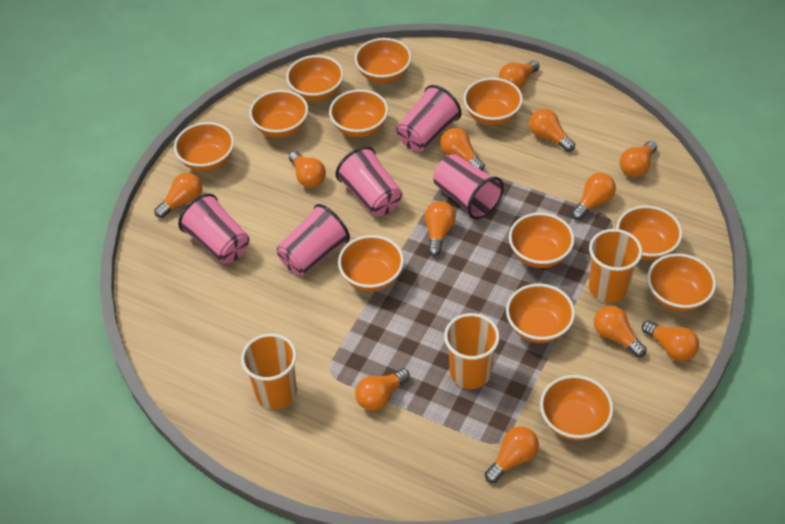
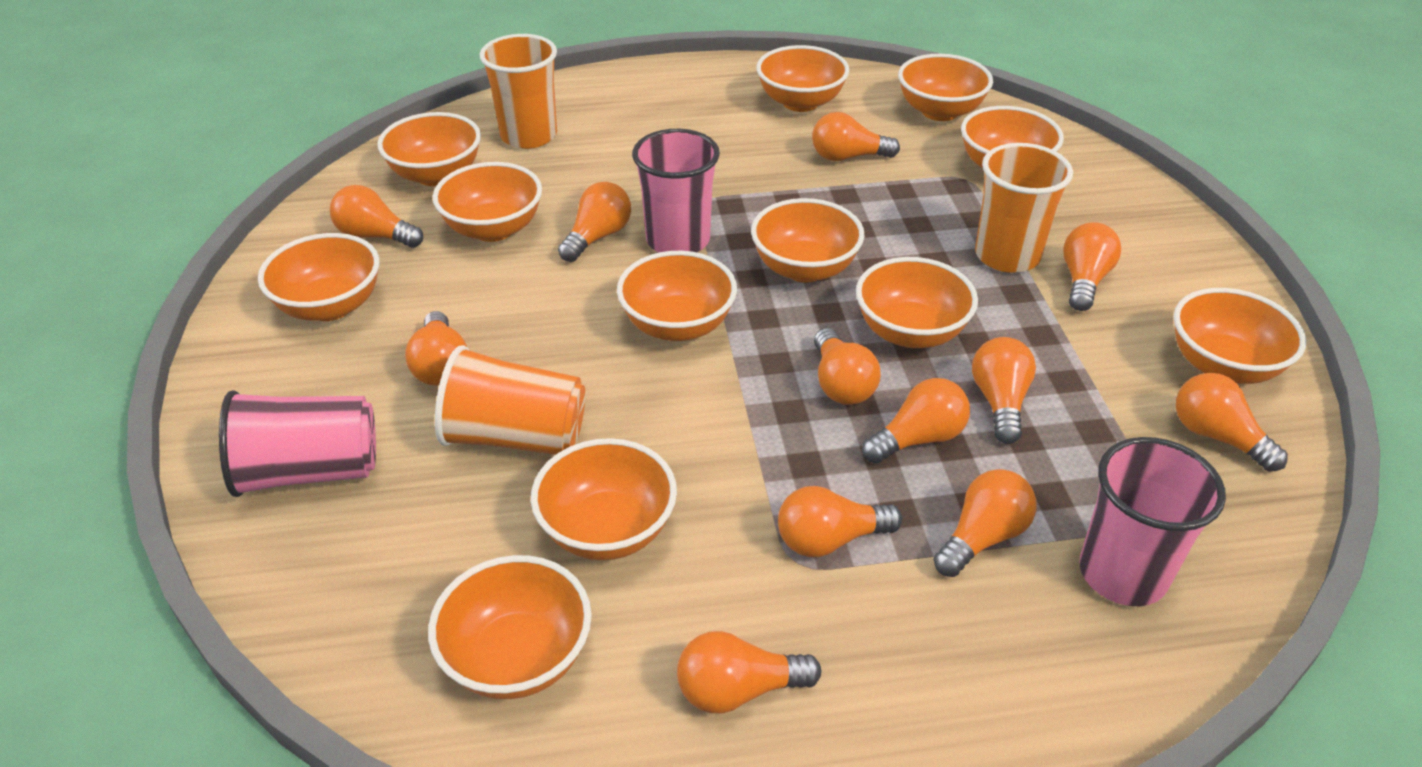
pink cup: [178,193,249,264] [277,204,350,276] [336,146,402,216] [396,85,462,152] [433,154,504,219] = 5 -> [219,390,376,497] [632,129,720,252] [1079,437,1226,606] = 3

